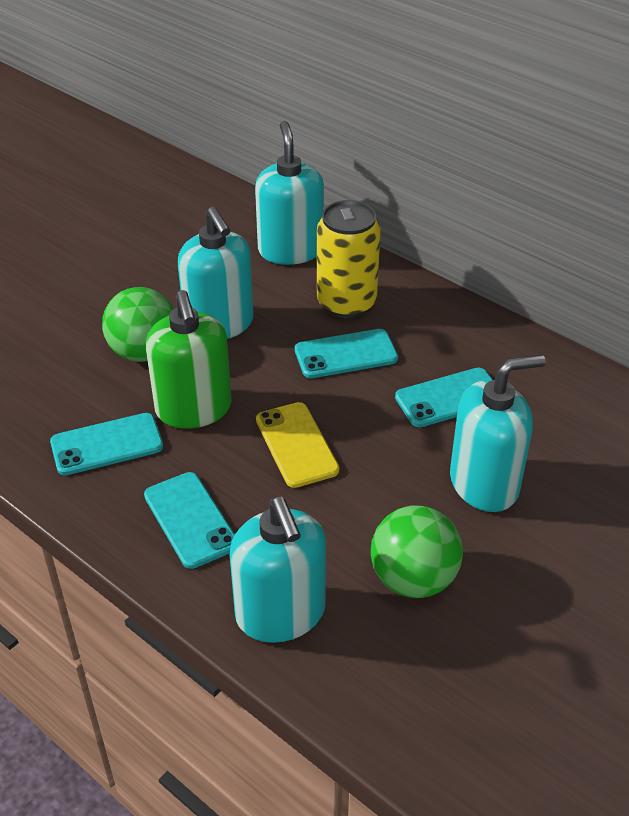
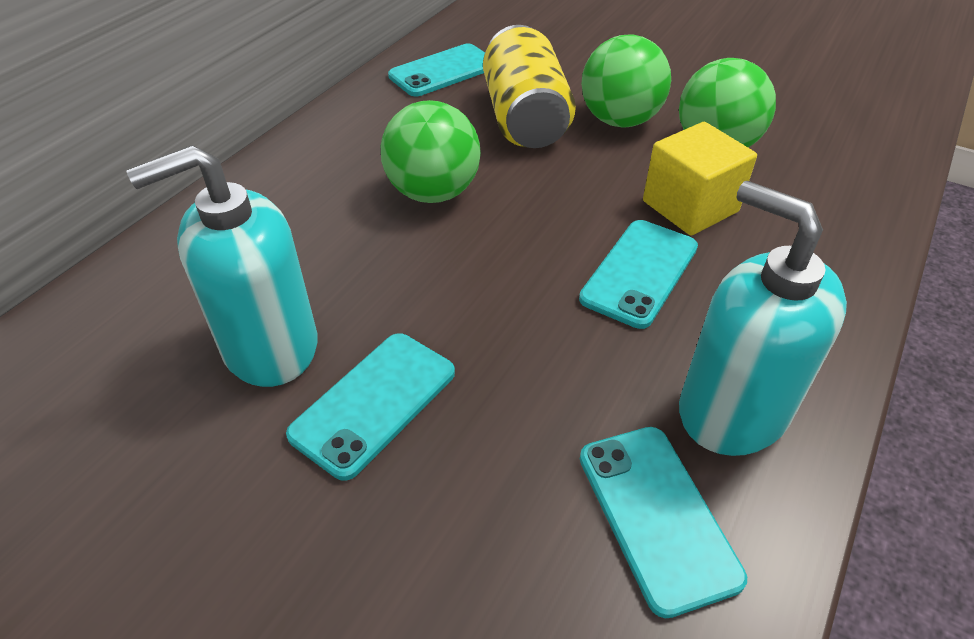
green ball: [102,287,174,362] [371,505,463,598] = 2 -> [381,100,481,203] [582,34,671,127] [679,58,776,147] = 3
green soap dispenser: [146,290,232,429] = 1 -> none = 0
turquoise soap dispenser: [178,207,254,339] [230,497,326,643] [255,121,324,265] [450,355,546,512] = 4 -> [126,145,317,387] [679,181,847,456] = 2
yellow cube: none = 0 -> [643,122,757,236] = 1
yellow phone: [256,402,339,488] = 1 -> none = 0

